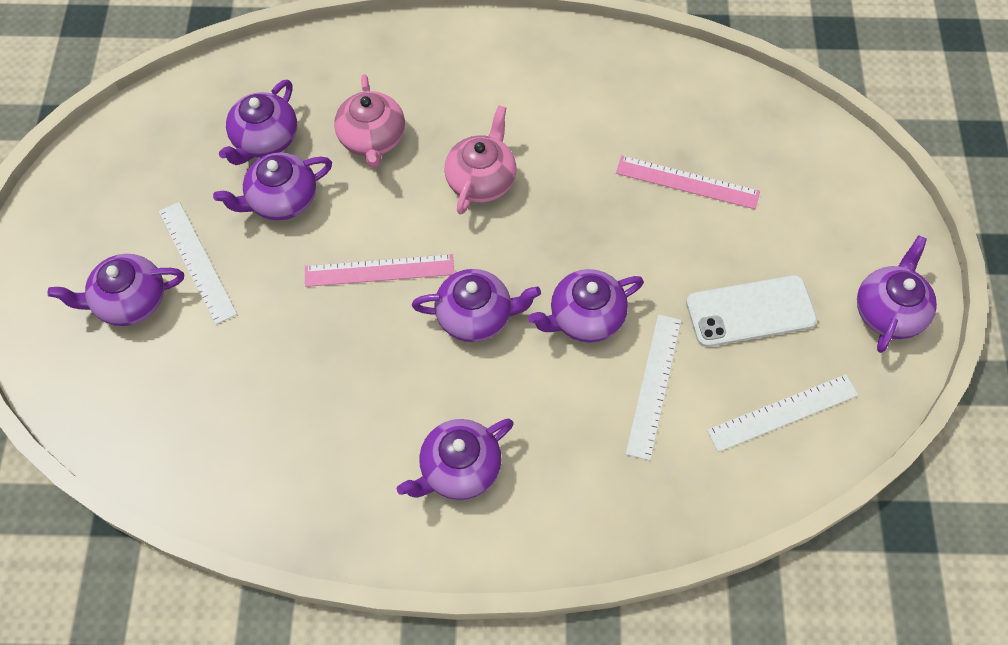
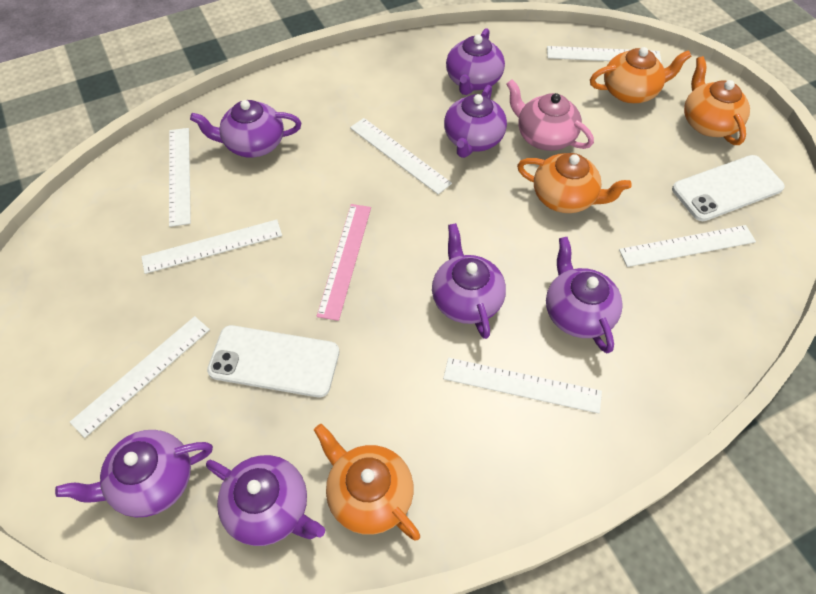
orange teapot: none = 0 -> [314,424,420,540] [517,153,632,213] [590,47,692,103] [684,56,750,145] = 4
pink ruler: [305,254,454,287] [616,155,760,209] = 2 -> [317,204,371,321] = 1
pink teapot: [334,74,405,168] [445,105,516,215] = 2 -> [506,80,594,151] = 1
white phone: [686,275,817,347] = 1 -> [207,325,339,397] [672,155,785,221] = 2
white ruler: [159,202,237,325] [626,314,682,460] [707,374,858,452] = 3 -> [70,316,210,438] [141,219,282,274] [169,128,191,227] [350,118,452,194] [443,358,602,413] [547,46,662,63] [619,225,756,267] = 7

